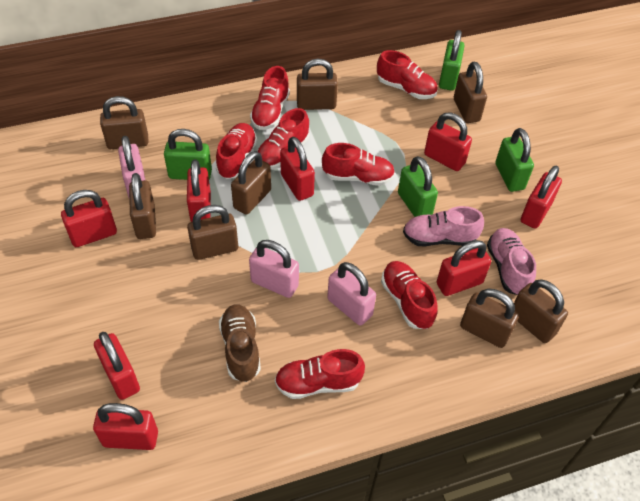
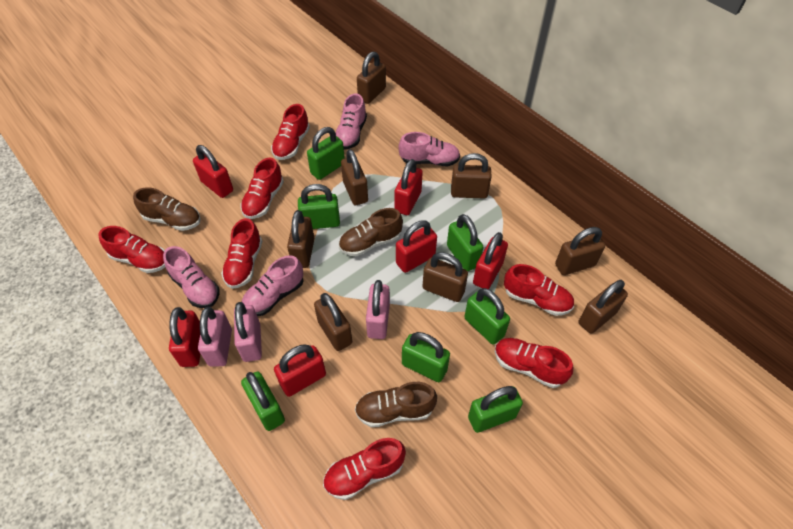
brown shoe: [219,304,261,382] = 1 -> [133,187,201,231] [339,208,403,256] [355,382,437,427] = 3
green padlock: [164,129,212,180] [398,156,438,217] [439,30,465,91] [495,128,534,192] = 4 -> [241,371,285,431] [298,184,340,229] [307,127,345,180] [402,332,450,382] [447,214,483,271] [464,288,510,345] [468,386,523,433] = 7
pink shoe: [403,206,484,247] [487,228,536,295] = 2 -> [163,246,219,308] [242,255,304,316] [336,94,367,149] [398,132,460,166] = 4
red padlock: [61,190,117,247] [93,403,158,450] [94,332,140,400] [187,159,211,222] [280,137,315,201] [424,113,472,171] [437,240,491,296] [521,166,562,229] = 8 -> [169,307,200,367] [193,145,233,198] [274,344,326,397] [395,159,423,215] [396,220,437,273] [473,232,508,289] = 6

